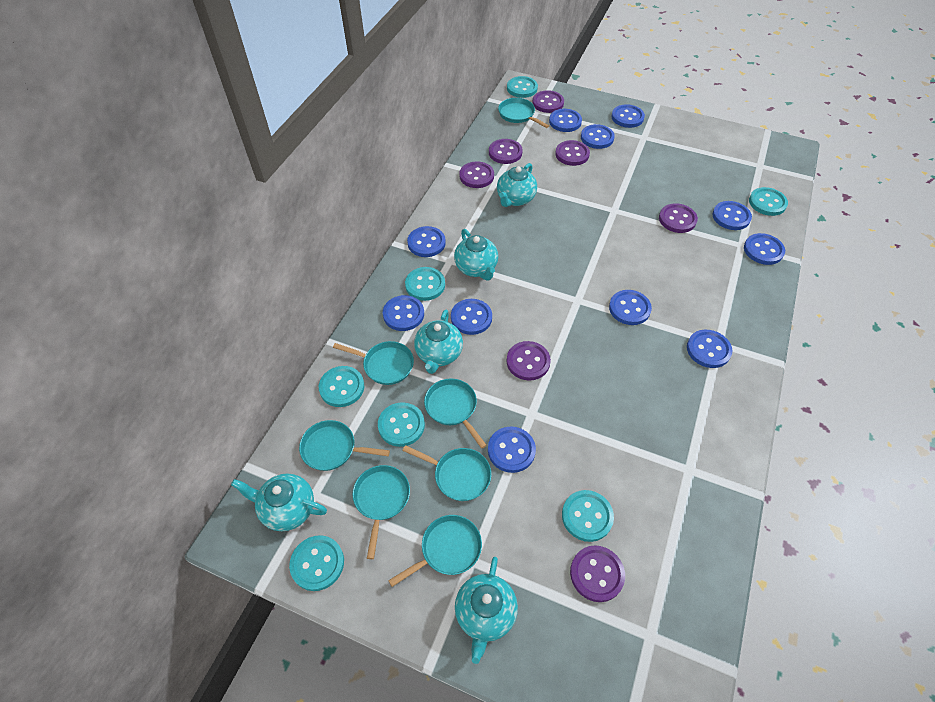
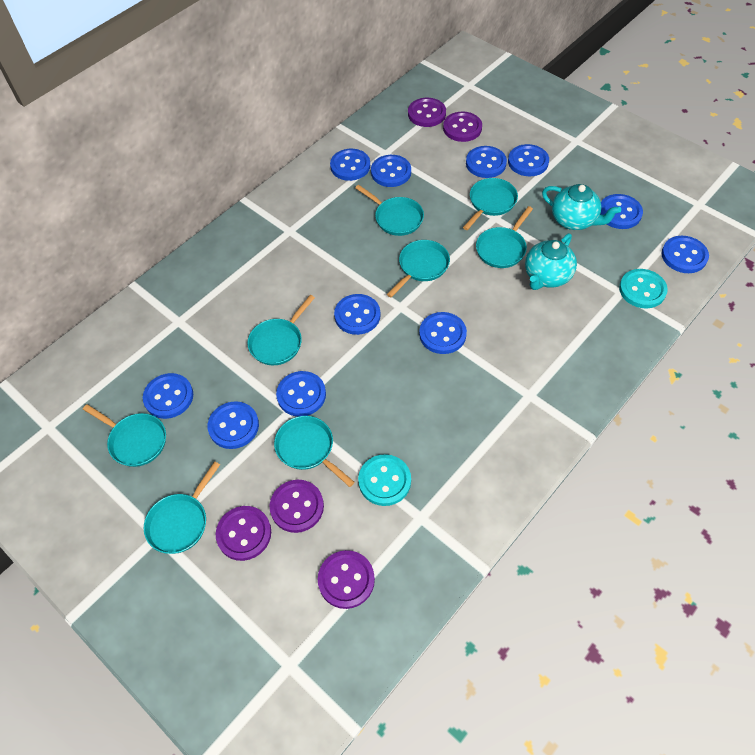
purple button: [459,161,494,188] [489,139,523,164] [507,341,551,381] [533,90,564,113] [555,140,590,166] [570,545,625,602] [659,203,698,233] = 7 -> [216,506,271,561] [270,480,324,533] [318,550,375,609] [408,98,446,127] [443,111,482,142] = 5
turquoise button: [289,535,344,591] [319,366,364,407] [378,402,425,447] [405,267,445,301] [507,76,538,98] [562,490,614,542] [749,187,788,216] = 7 -> [358,454,411,506] [619,269,668,308] = 2
turquoise pan: [299,420,390,471] [333,341,414,385] [352,465,410,559] [388,515,482,587] [402,445,491,501] [424,379,487,449] [498,98,549,128] = 7 -> [83,404,166,467] [144,461,220,554] [247,295,315,365] [274,416,354,487] [355,185,424,236] [387,240,450,297] [463,178,518,230] [476,206,533,268] = 8
turquoise teapot: [231,473,327,531] [414,310,463,374] [454,229,498,281] [455,557,518,664] [497,163,537,207] = 5 -> [525,233,577,290] [542,184,621,230] = 2

